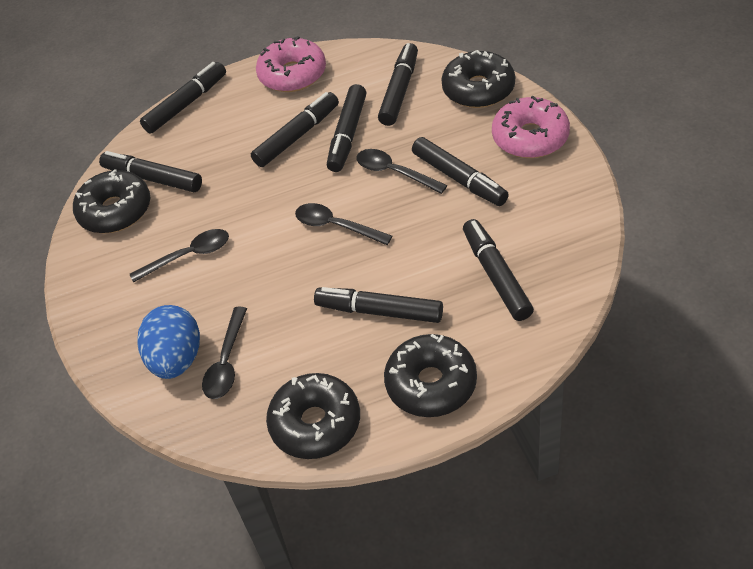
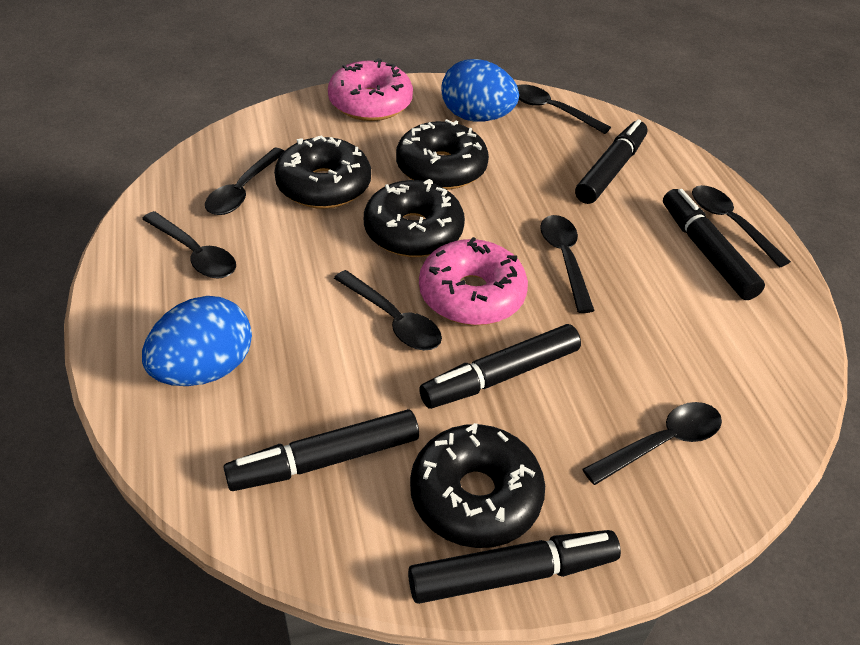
black marker: [99,151,202,192] [140,62,226,134] [251,92,339,167] [314,287,443,323] [327,84,366,172] [378,43,418,126] [412,137,509,206] [463,219,534,321] = 8 -> [223,409,419,491] [408,530,621,604] [419,324,581,409] [575,119,648,204] [663,189,765,300] = 5
black spoon: [130,229,229,283] [202,307,247,399] [295,203,392,245] [357,149,447,194] = 4 -> [142,211,236,279] [205,148,284,215] [334,270,442,350] [517,84,611,134] [540,215,595,313] [583,402,722,485] [692,185,791,268] = 7
blue egg: [137,305,200,379] = 1 -> [142,296,252,386] [441,59,519,122] = 2

